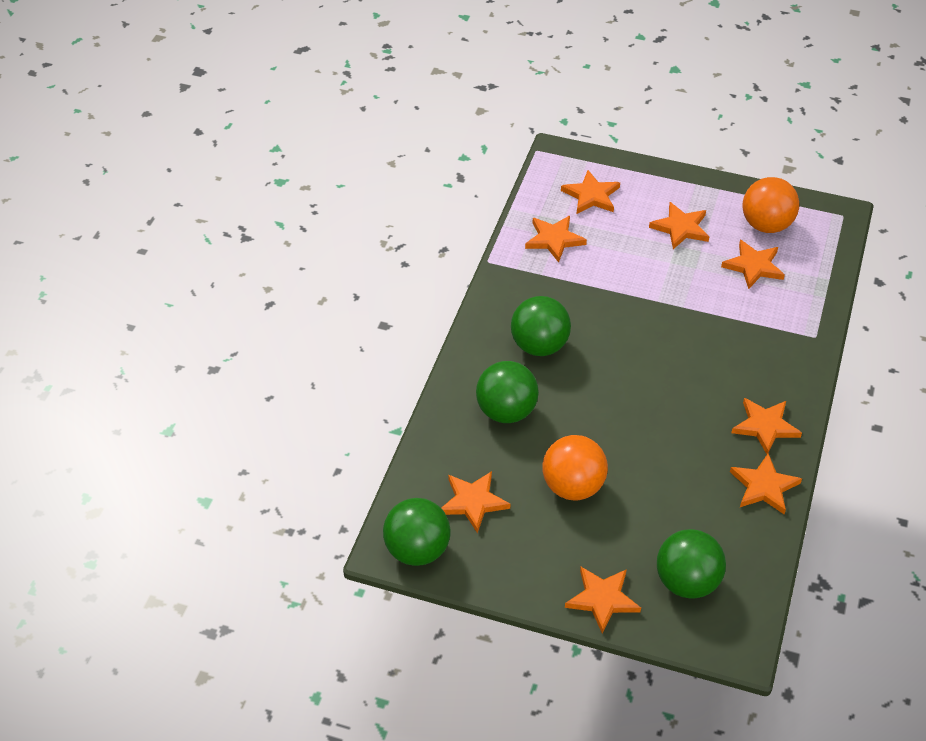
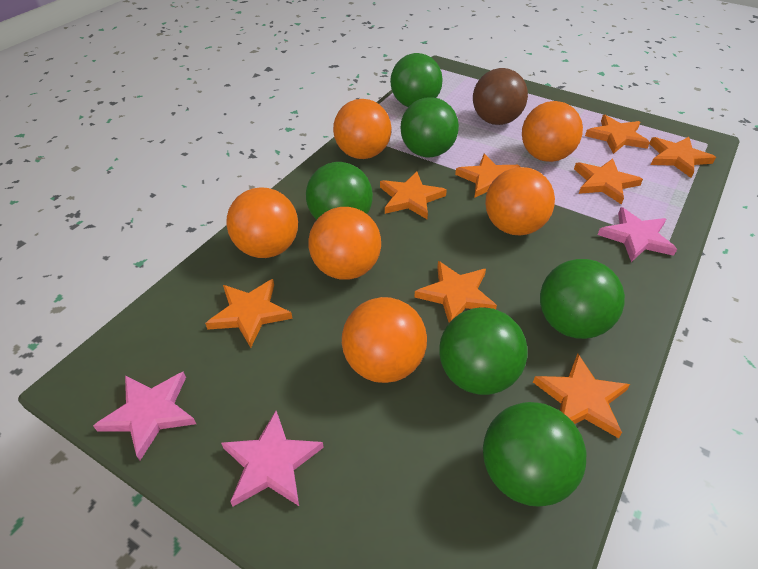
brown ball: none = 0 -> [473,68,528,125] = 1
green ball: [383,498,450,566] [476,361,539,423] [511,296,571,356] [657,529,726,599] = 4 -> [306,162,373,220] [390,53,442,107] [401,97,459,157] [439,308,528,395] [483,402,586,507] [540,259,625,339] = 6
orange ball: [542,435,608,500] [743,177,799,233] = 2 -> [227,187,298,258] [308,207,381,280] [333,99,391,159] [342,297,427,383] [485,167,555,235] [522,101,583,162] = 6
pink star: none = 0 -> [93,372,196,460] [221,411,324,507] [598,207,677,262] = 3

